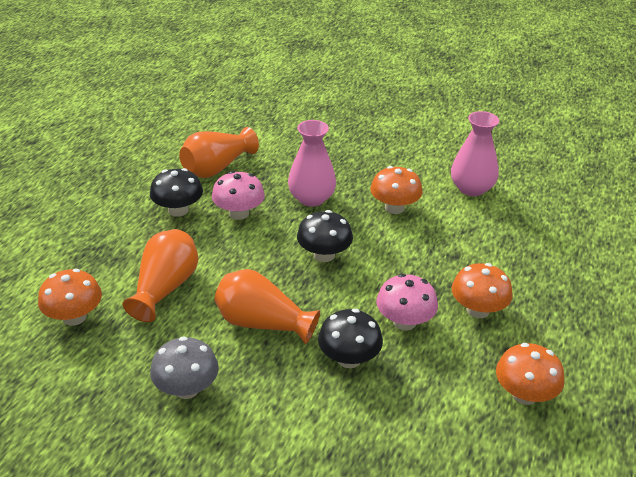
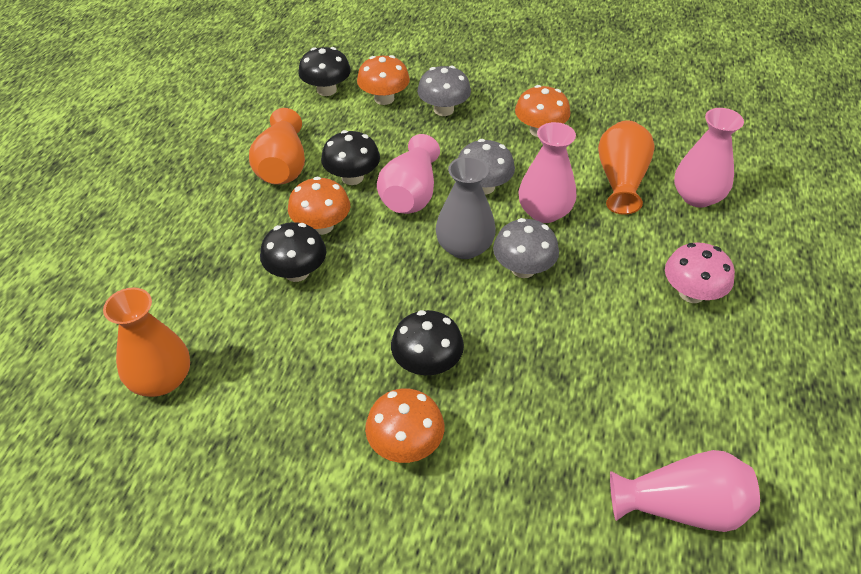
black mushroom: [150,168,203,217] [297,210,353,262] [318,309,383,368] = 3 -> [260,222,327,282] [298,47,351,96] [321,130,380,185] [391,310,464,375] = 4
grey mushroom: [150,336,219,399] = 1 -> [417,66,471,116] [458,139,515,195] [493,218,559,278] = 3
grey vase: none = 0 -> [436,156,496,259] = 1
pink mushroom: [212,171,265,220] [376,274,438,330] = 2 -> [665,242,735,303] = 1
pink vase: [288,120,336,207] [451,111,499,196] = 2 -> [377,134,440,214] [518,122,576,223] [610,450,760,532] [674,108,744,208] = 4

